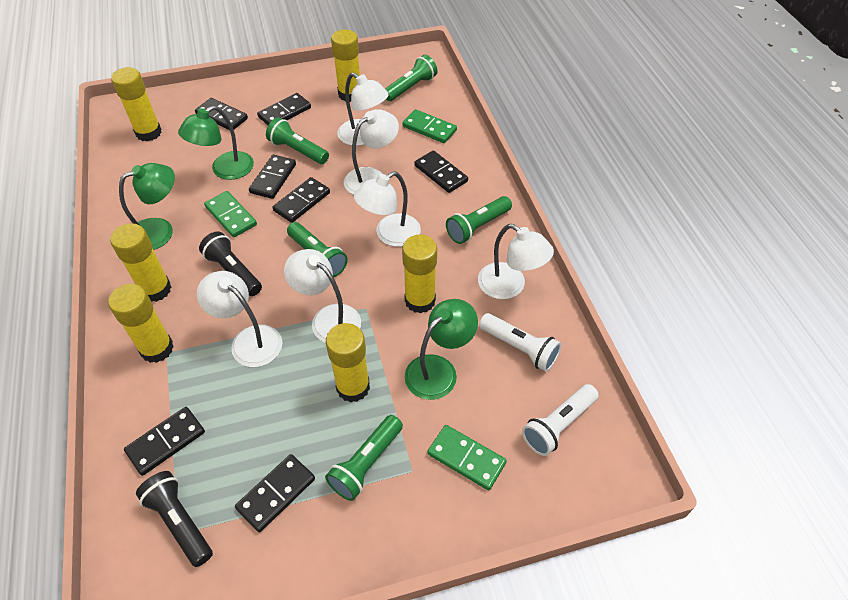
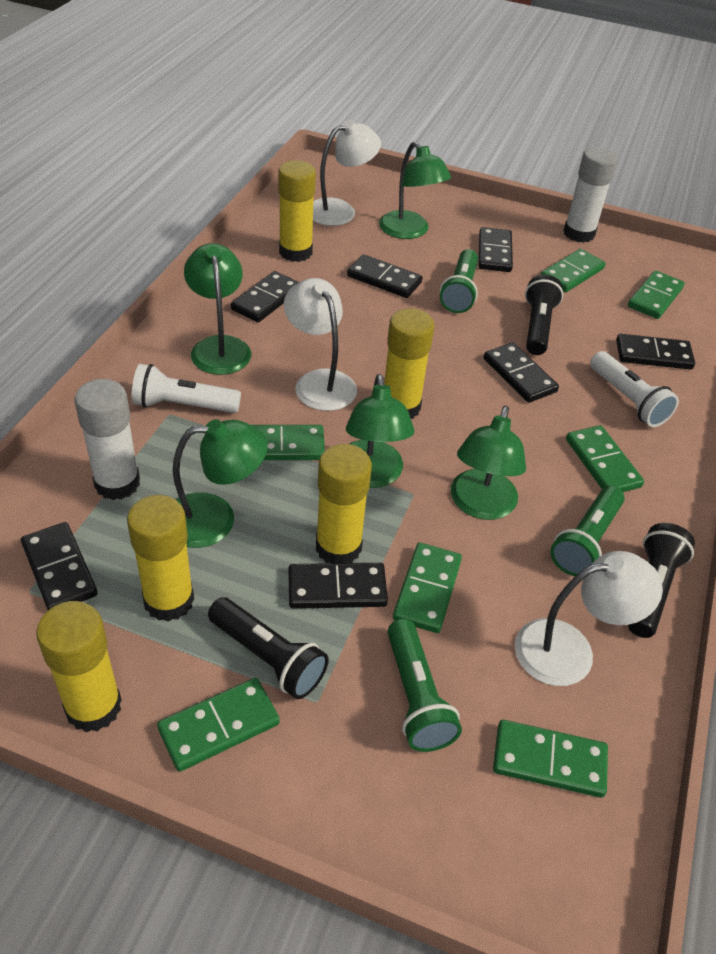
black flashlight: [136,471,213,567] [199,231,262,296] = 2 -> [208,597,329,699] [525,274,563,355] [628,523,695,638] = 3
green domino: [204,191,257,237] [402,109,457,143] [427,425,507,490] = 3 -> [157,678,280,772] [251,425,325,460] [393,543,462,633] [493,720,608,798] [541,249,606,292] [566,425,644,492] [628,270,685,319] = 7
green flashlight: [266,117,329,164] [287,222,348,277] [325,415,403,501] [385,55,438,101] [446,196,512,244] = 5 -> [388,619,462,752] [440,249,478,313] [550,485,625,576] = 3
green lamp: [119,163,175,250] [178,106,254,180] [405,299,478,400] = 3 -> [173,419,268,548] [184,243,251,375] [346,374,414,488] [379,141,451,239] [451,406,526,520] = 5
white glue stick: none = 0 -> [75,379,140,500] [563,147,618,243] = 2
white lamp: [197,271,282,367] [284,249,361,343] [337,73,389,146] [344,109,399,195] [354,172,421,247] [478,224,554,299] = 6 -> [284,278,357,411] [313,120,381,226] [515,551,663,686] = 3
yellow glue stick: [108,284,174,363] [110,223,171,302] [111,67,162,141] [326,323,370,403] [331,29,360,102] [402,235,437,314] = 6 -> [36,601,122,732] [127,495,194,622] [278,160,316,262] [316,444,372,563] [384,308,434,419] = 5

